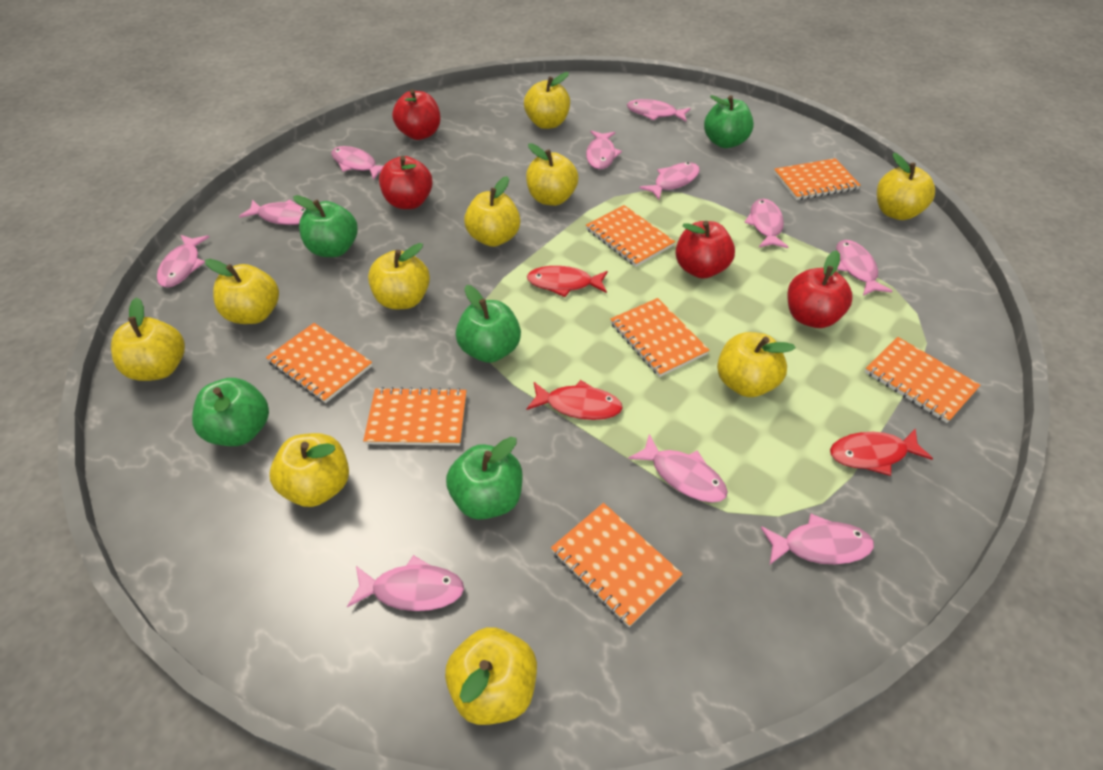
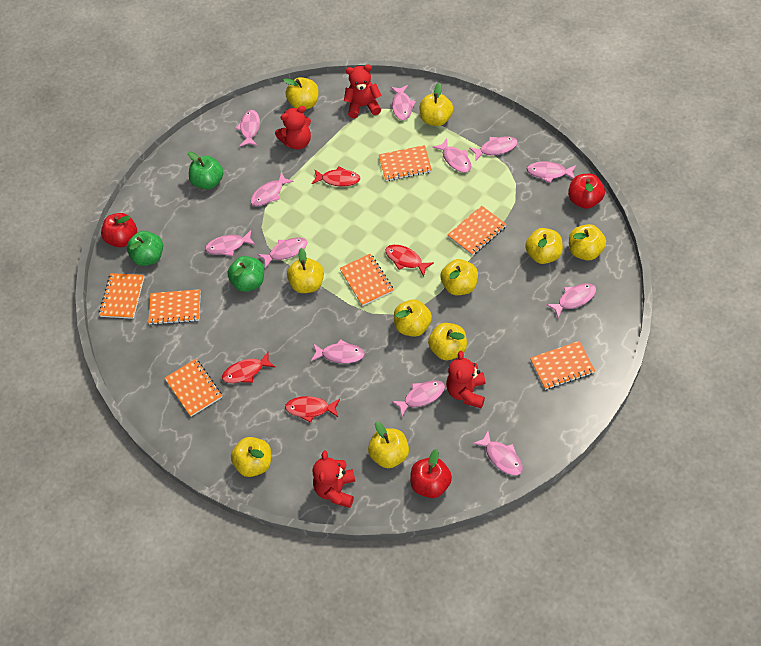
green apple: [192,378,269,446] [293,195,358,257] [446,437,523,520] [456,285,521,363] [704,95,754,148] = 5 -> [127,231,163,266] [188,151,223,189] [227,256,264,292] = 3
pink fish: [157,235,209,287] [239,199,306,225] [331,146,383,180] [347,555,464,611] [586,130,622,169] [627,99,691,121] [628,434,728,502] [639,162,700,200] [744,199,788,248] [760,514,874,564] [836,240,892,296] = 11 -> [205,230,255,256] [236,110,260,146] [251,172,294,206] [258,238,307,268] [311,339,365,363] [391,85,416,120] [392,380,445,416] [433,139,471,172] [469,136,518,161] [473,431,523,475] [527,162,576,183] [546,283,596,318] = 12
red apple: [379,156,433,209] [392,89,440,140] [675,221,735,279] [787,250,853,328] = 4 -> [101,213,137,248] [410,449,452,498] [568,174,605,209] = 3
red fish: [527,266,608,297] [527,380,623,420] [830,429,933,476] = 3 -> [222,352,275,383] [285,396,340,423] [312,167,360,186] [385,245,434,277] = 4
red teddy bear: none = 0 -> [275,106,311,150] [313,451,355,508] [344,64,382,118] [446,351,486,408] = 4

